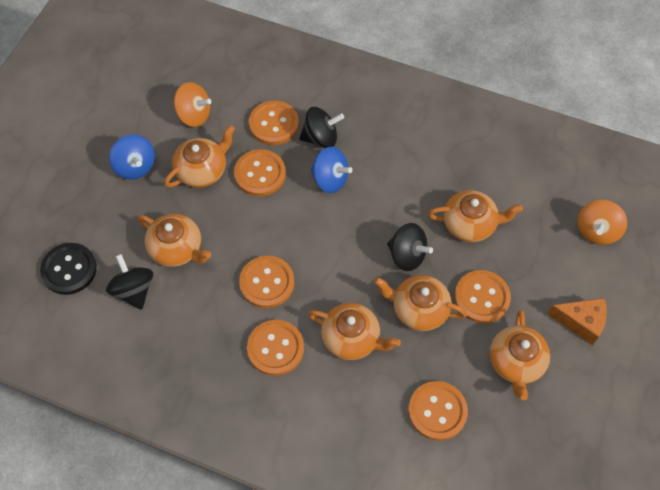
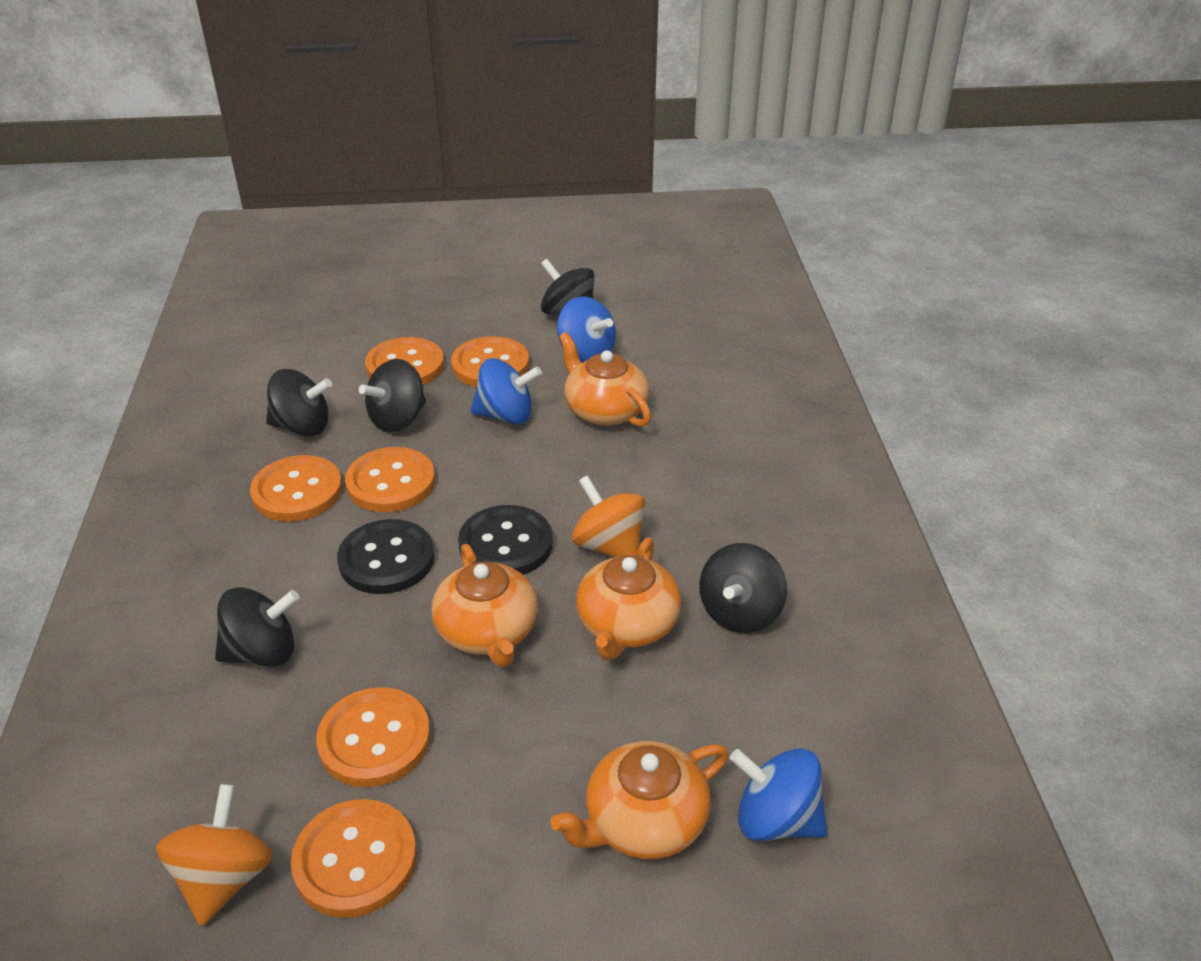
black button: [40,243,97,295] = 1 -> [337,519,435,594] [458,505,553,575] = 2
black spinning top: [106,254,153,310] [299,107,344,148] [387,223,433,271] = 3 -> [215,587,300,667] [266,369,332,437] [359,359,426,432] [541,259,594,316] [699,543,787,633] = 5
blue spinning top: [109,135,155,180] [311,147,352,193] = 2 -> [471,358,542,424] [557,296,616,363] [730,749,827,841] = 3
orange cheese: [548,298,607,345] = 1 -> none = 0
orange teapot: [138,214,211,267] [164,125,235,188] [308,303,401,360] [374,275,467,331] [428,190,523,242] [489,310,550,400] = 6 -> [431,544,538,668] [550,741,728,859] [559,332,651,427] [576,537,681,660] = 4

